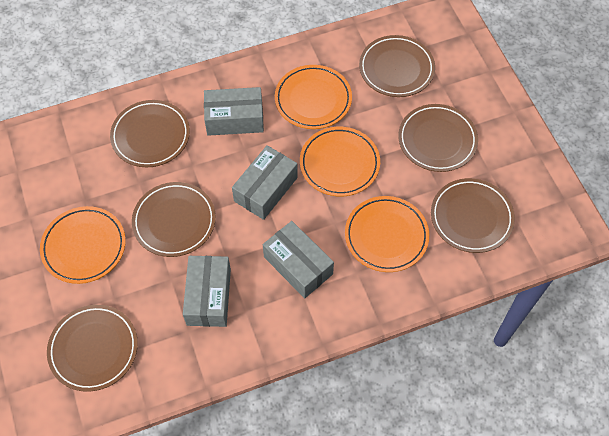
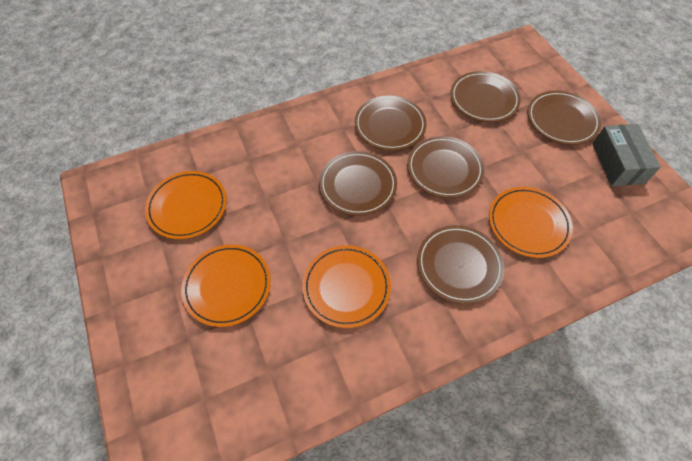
grey box: [183,256,231,327] [204,87,264,136] [232,145,298,220] [263,221,334,298] = 4 -> [592,124,661,186] = 1

